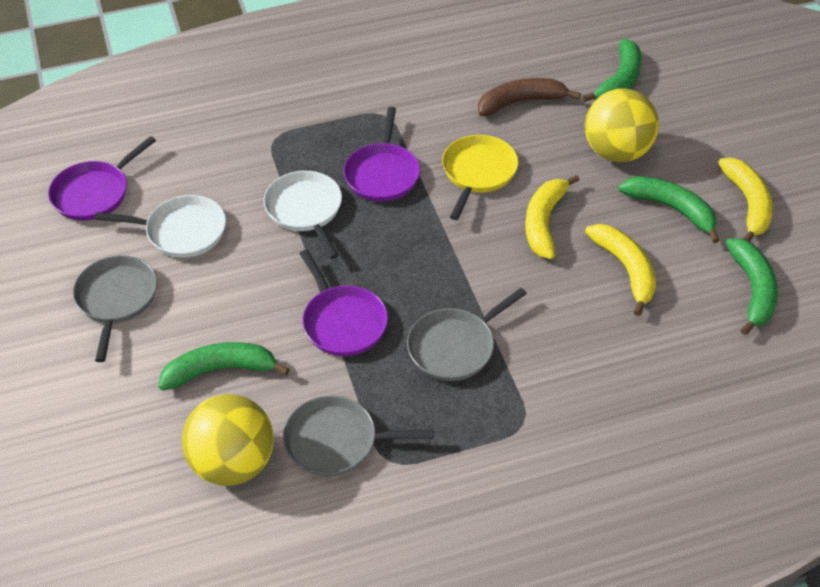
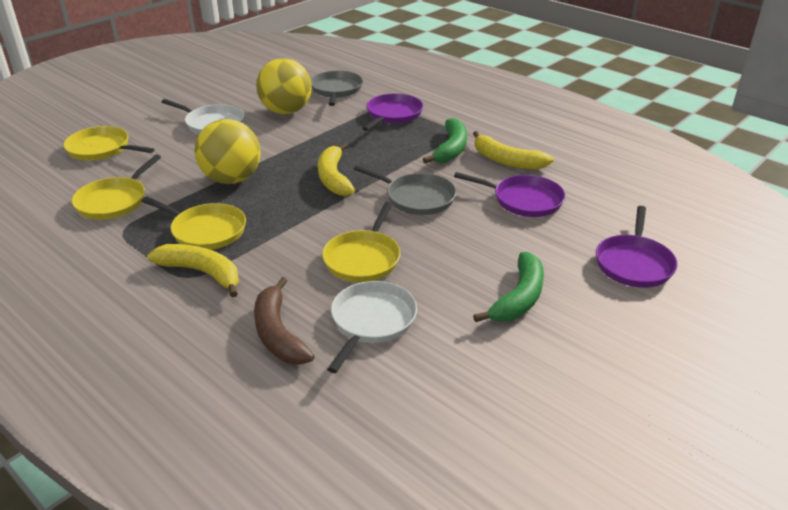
green banana: [158,342,290,391] [582,39,642,102] [618,176,719,243] [726,238,778,335] = 4 -> [423,118,467,164] [473,252,544,322] = 2
grey pan: [73,255,157,362] [283,396,434,476] [407,288,527,381] = 3 -> [311,71,363,106] [354,165,456,215] = 2
yellow pan: [442,135,519,220] = 1 -> [63,126,154,161] [72,154,161,220] [141,197,246,250] [322,202,400,282] = 4

